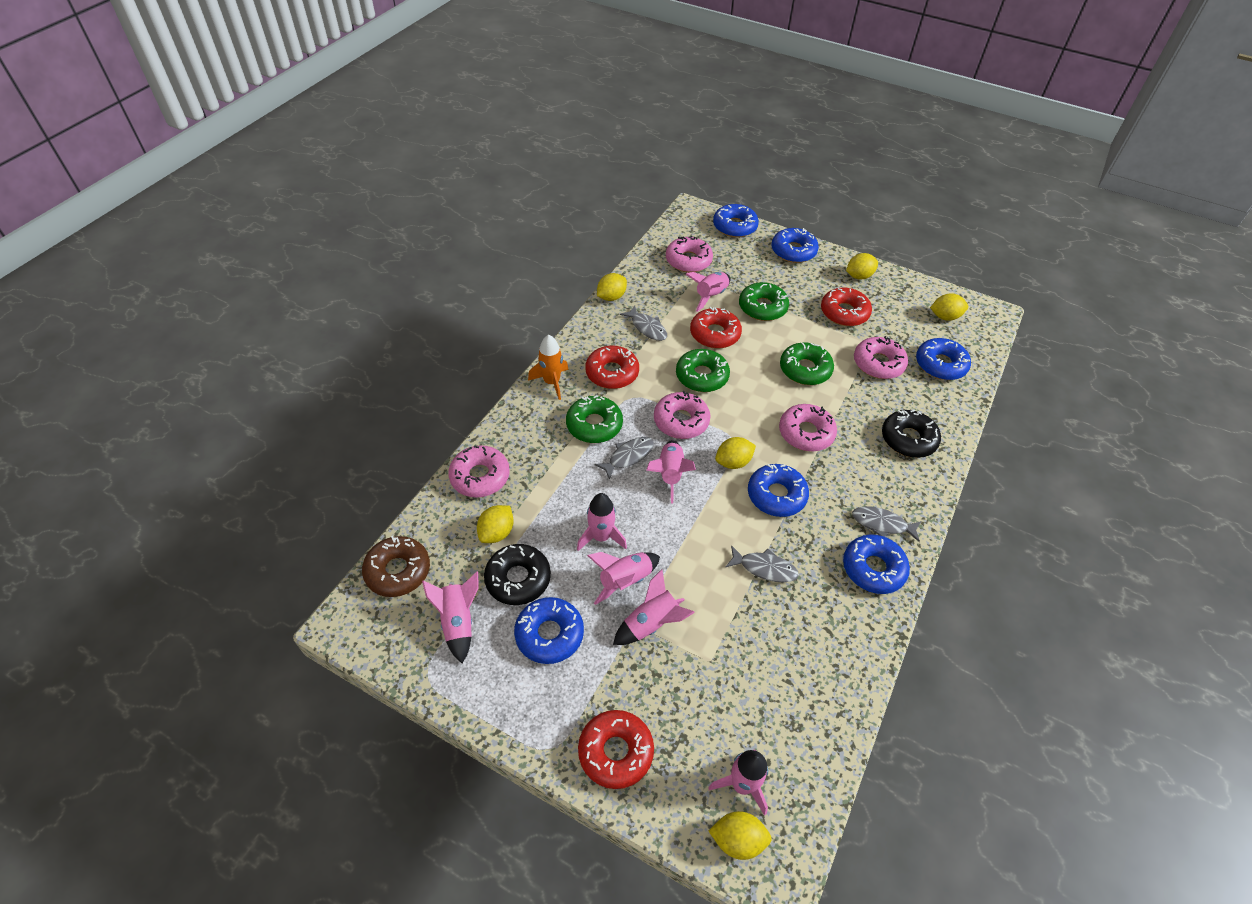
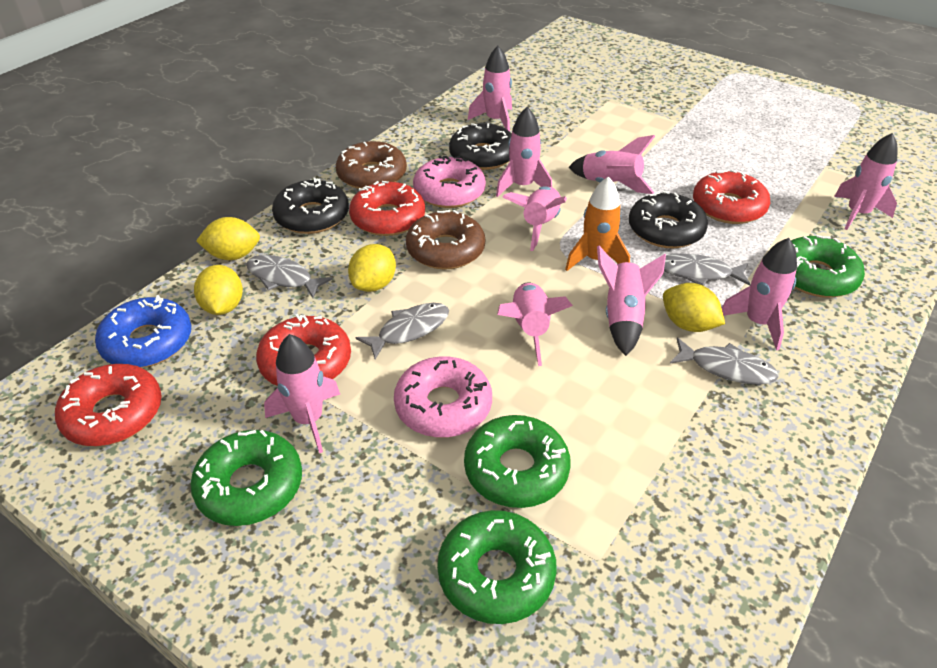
black donut: [484,544,551,605] [882,410,941,458] = 2 -> [272,177,349,234] [449,123,512,170] [629,191,708,248] = 3
blue donut: [514,597,584,664] [713,204,759,238] [748,464,809,517] [772,228,819,263] [843,534,910,594] [916,338,971,380] = 6 -> [95,295,191,368] = 1
brown donut: [362,536,430,597] = 1 -> [336,141,407,189] [406,210,485,270] = 2
pink donut: [448,445,510,498] [654,391,710,439] [666,236,713,273] [779,404,837,452] [854,336,908,379] = 5 -> [394,357,492,438] [413,156,486,208] = 2
pink rocket: [422,572,479,663] [577,493,627,551] [587,552,660,605] [613,569,695,645] [646,440,696,504] [685,272,730,312] [708,749,768,816] = 7 -> [264,334,340,453] [468,46,512,132] [496,107,552,197] [497,283,573,366] [503,186,567,251] [569,135,655,194] [597,246,666,356] [722,238,797,350] [834,133,897,230] = 9
yellow lemon: [477,505,514,543] [597,273,627,301] [709,811,772,860] [715,437,756,469] [846,253,878,280] [930,294,968,321] = 6 -> [194,265,243,315] [196,217,260,260] [348,244,396,292] [663,283,725,332] = 4

